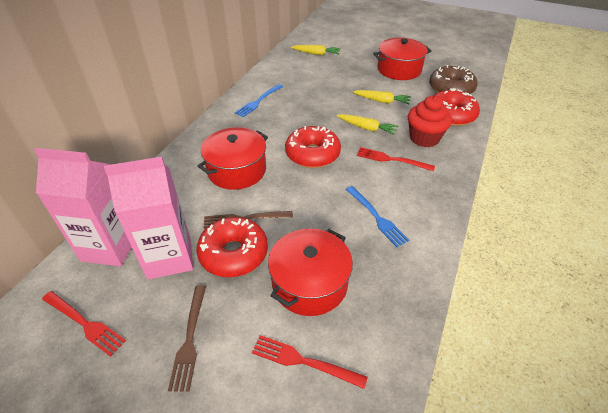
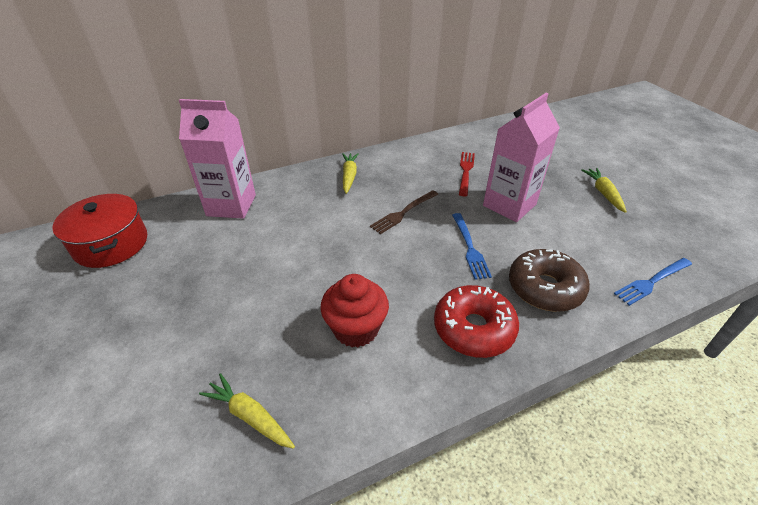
brown fork: [168,285,206,392] [204,211,293,229] = 2 -> [370,190,438,234] = 1
red donut: [196,217,268,277] [285,126,341,168] [433,88,480,126] = 3 -> [434,285,519,358] = 1
red fork: [42,291,126,357] [252,335,368,389] [357,147,435,171] = 3 -> [459,152,475,197] = 1
red pot: [198,127,268,190] [268,229,353,316] [373,38,431,80] = 3 -> [52,194,147,268] = 1

